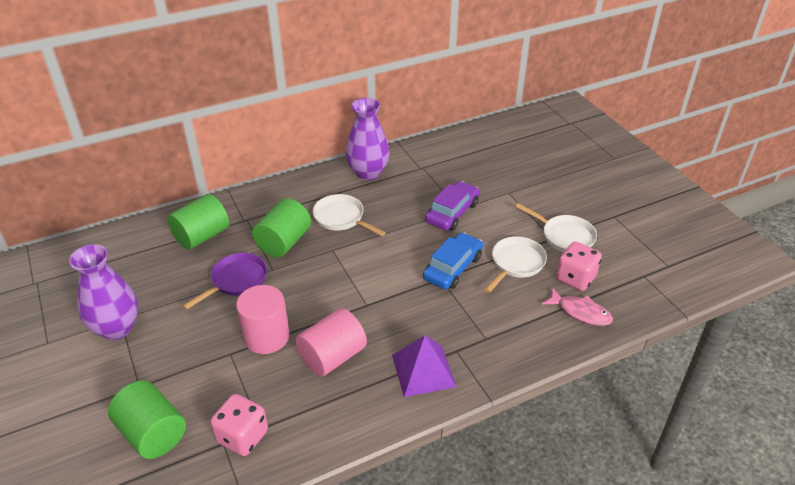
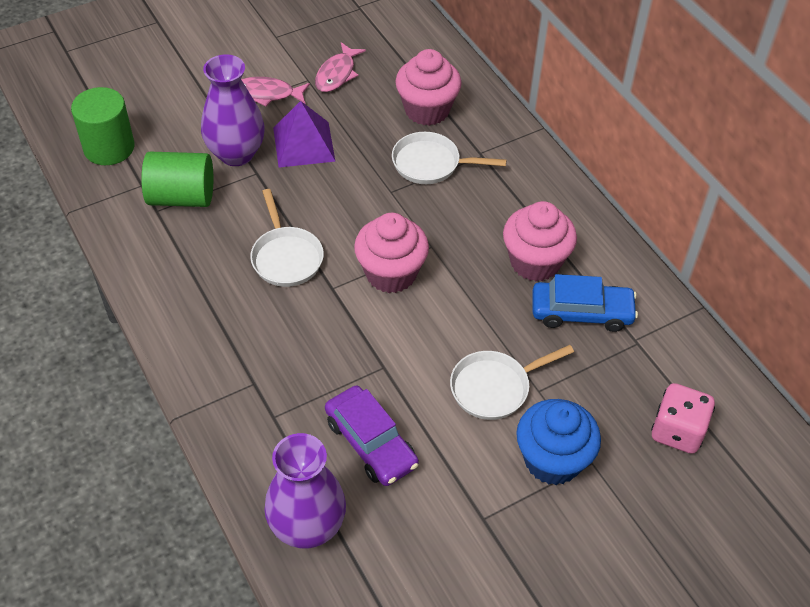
blue cupcake: none = 0 -> [516,399,601,485] = 1
green cylinder: [108,380,186,459] [167,194,229,250] [252,198,311,257] = 3 -> [71,87,134,165] [141,152,213,207] = 2
pink cupcake: none = 0 -> [354,213,429,293] [395,49,462,126] [503,201,577,281] = 3
pink cylinder: [236,285,289,354] [295,308,367,377] = 2 -> none = 0
pink dice: [211,394,268,456] [556,242,602,291] = 2 -> [651,383,715,454] = 1
pink fish: [542,288,613,326] = 1 -> [241,77,310,107] [315,42,366,92] = 2
purple pan: [183,253,267,310] = 1 -> none = 0

